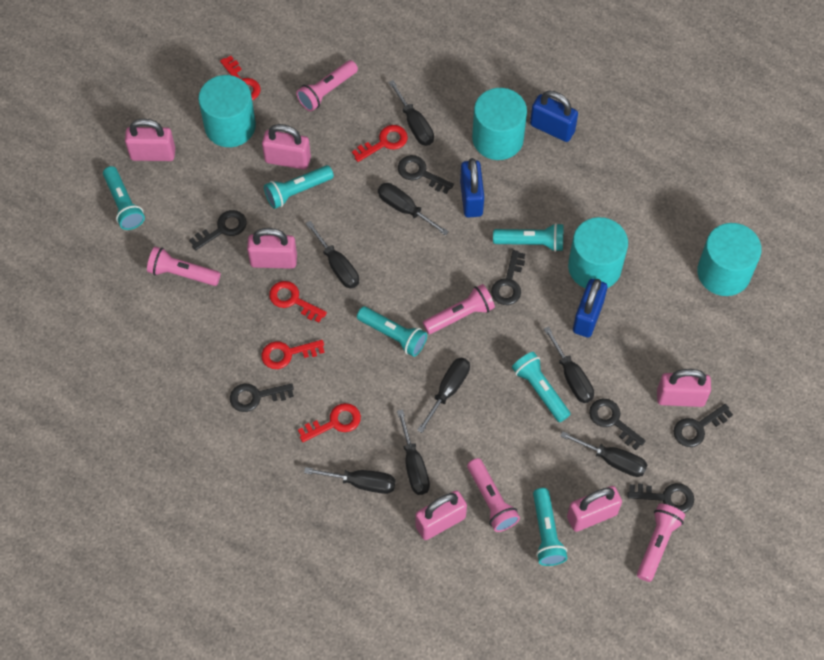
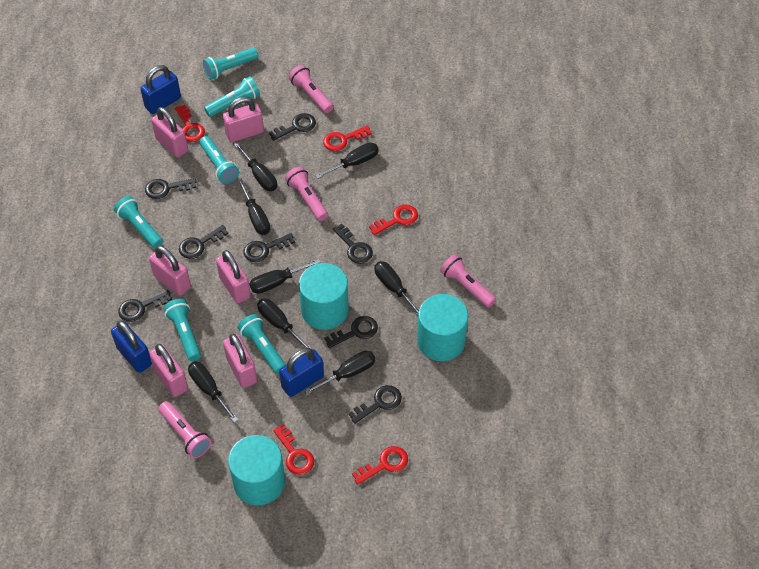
black key: [189,210,247,251] [230,383,294,412] [398,155,454,194] [491,250,525,305] [589,399,646,450] [628,483,694,513] [673,404,733,447] = 7 -> [118,290,172,322] [145,178,197,199] [179,225,228,259] [243,233,295,262] [269,113,316,141] [325,316,378,348] [332,224,373,264] [348,385,402,424] = 8
pink flashlight: [147,247,221,286] [296,60,358,111] [423,284,495,334] [467,458,520,532] [637,504,685,582] = 5 -> [158,401,211,458] [285,166,328,221] [289,65,333,113] [440,254,496,308] = 4
turquoise cylinder: [198,75,256,147] [472,88,527,160] [568,217,628,289] [697,223,762,296] = 4 -> [228,435,285,505] [299,263,349,330] [417,294,468,361] = 3

